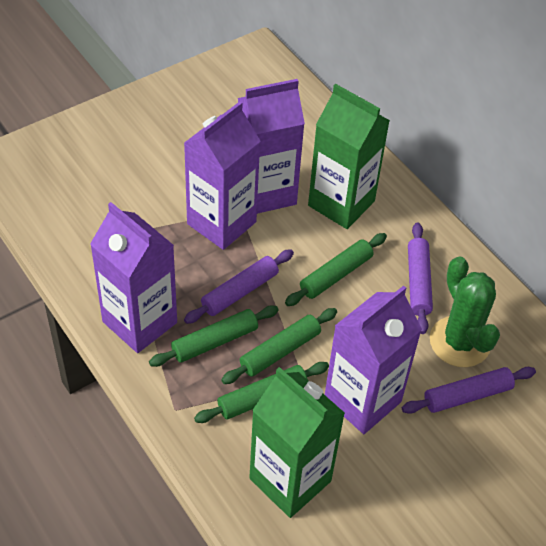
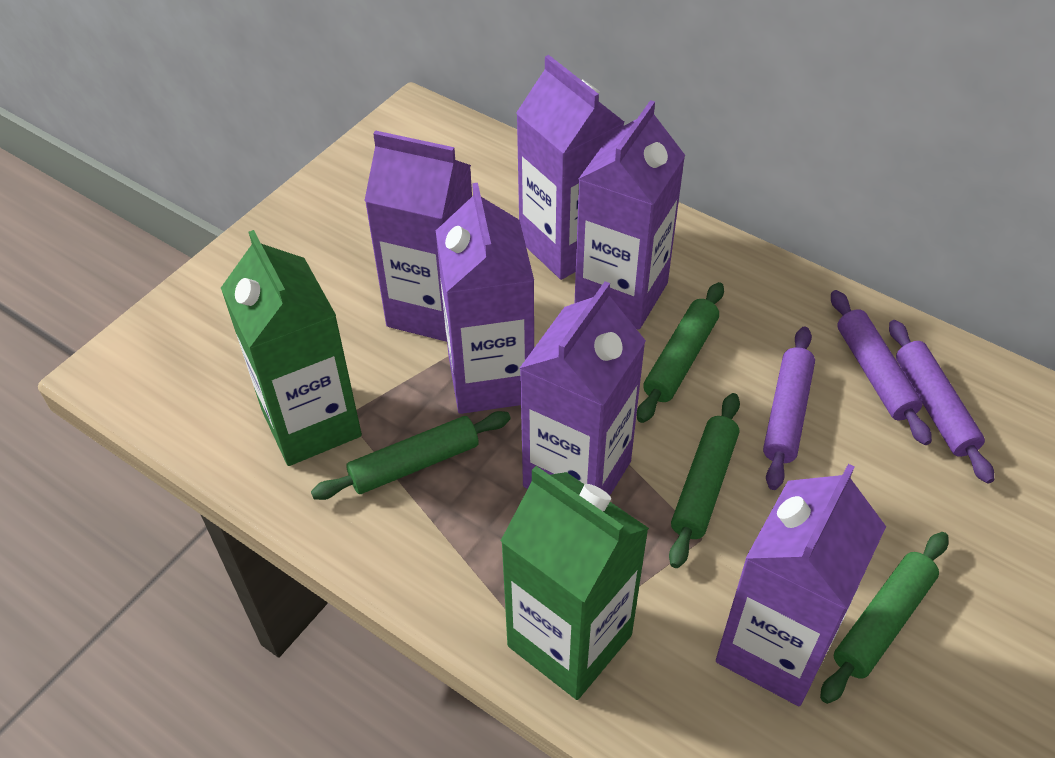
green cactus: [430,257,500,367] = 1 -> none = 0
purple carton: [90,202,177,353] [184,101,261,250] [238,79,305,214] [325,285,422,434] = 4 -> [364,130,472,342] [436,183,534,414] [516,55,624,280] [519,281,646,495] [575,100,685,330] [716,464,886,706] = 6

